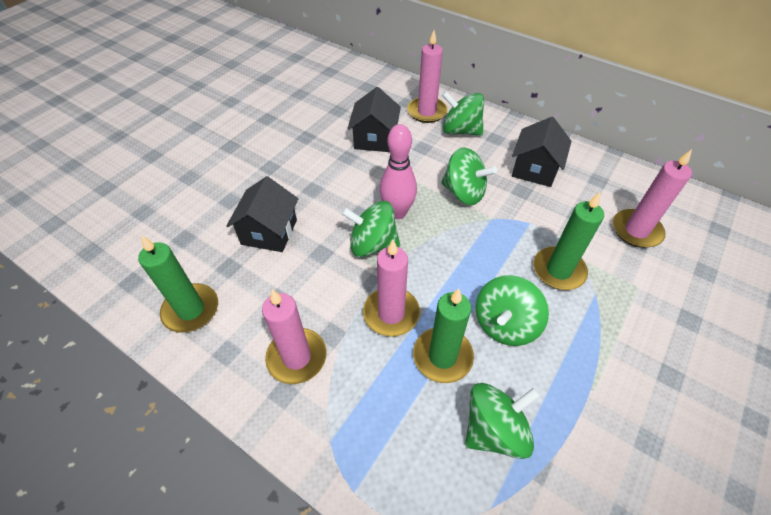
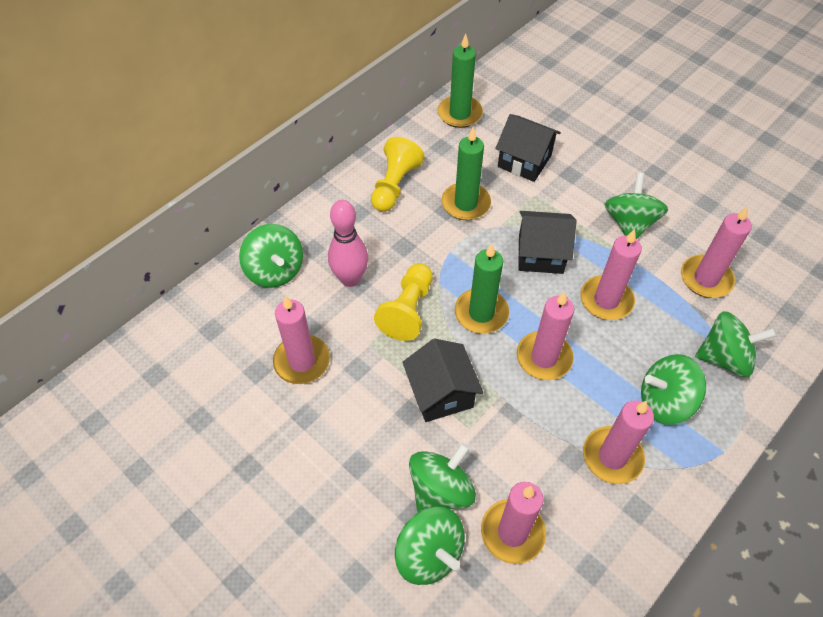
green spinning top: [341,201,400,257] [441,147,497,205] [442,91,484,136] [465,383,541,459] [476,275,549,346] = 5 -> [239,224,303,288] [395,507,465,585] [409,443,476,513] [604,173,668,239] [641,354,706,425] [695,311,777,378] = 6
pink candle: [262,289,326,384] [363,240,420,336] [407,30,447,123] [613,149,692,248] = 4 -> [273,295,330,384] [481,482,546,564] [517,291,574,380] [580,229,642,320] [583,400,654,484] [681,206,752,298] = 6
yellow pawn: none = 0 -> [371,137,425,212] [374,263,433,341] = 2

